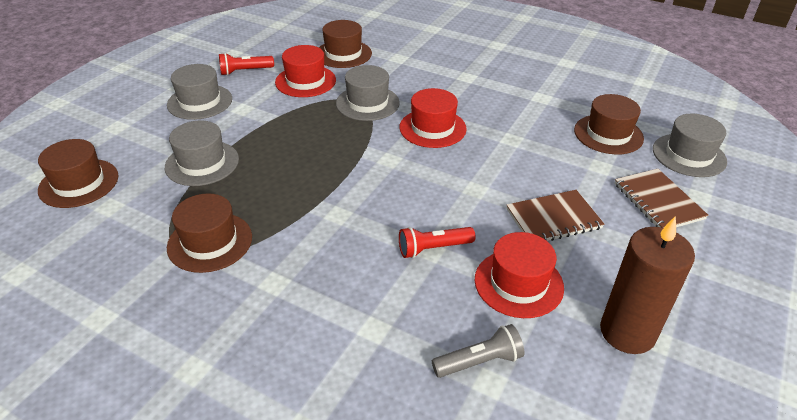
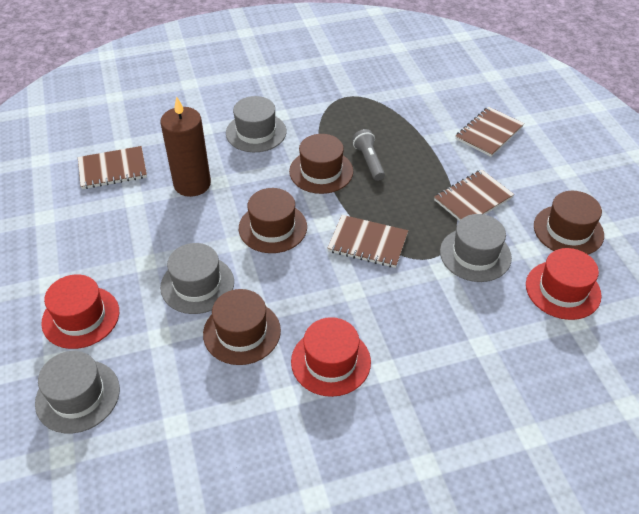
brown notebook: [507,190,605,241] [615,169,709,228] = 2 -> [78,146,147,189] [327,215,408,268] [434,169,514,221] [456,107,524,157] = 4
red flashlight: [219,53,274,76] [399,227,475,258] = 2 -> none = 0

